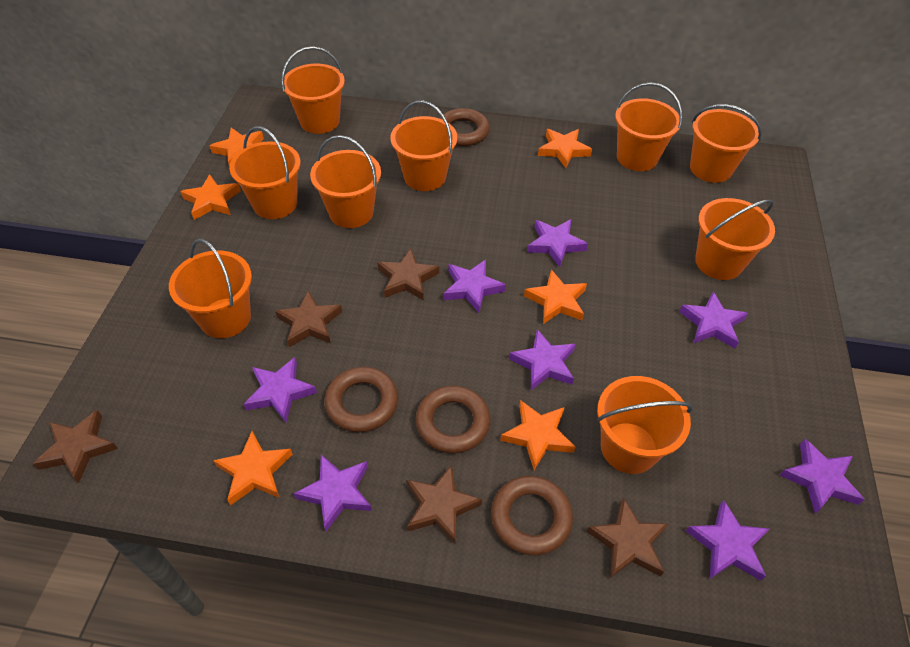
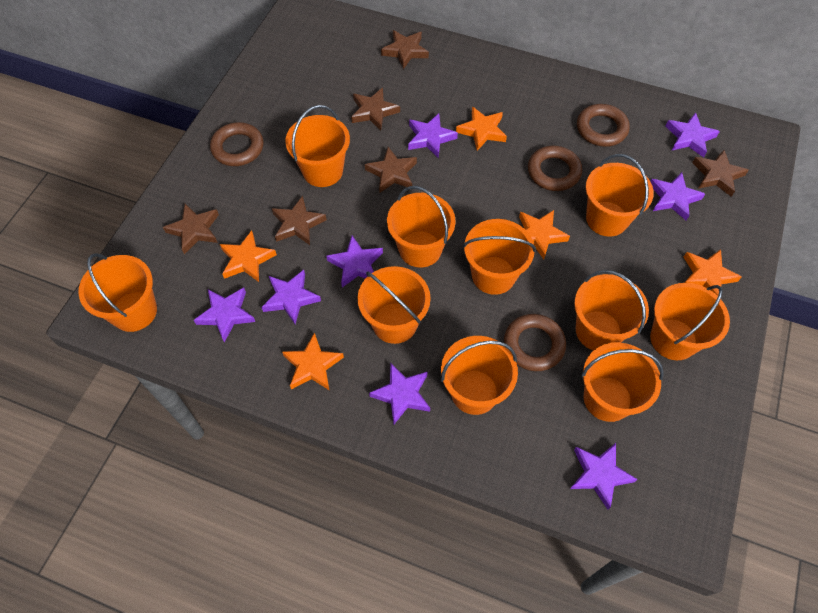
brown star: [33,410,118,483] [275,290,342,347] [377,248,439,301] [407,465,482,544] [587,498,668,578] = 5 -> [163,204,219,254] [272,196,327,245] [351,87,400,131] [365,147,417,193] [381,30,429,69] [692,150,749,197] = 6
orange bucket: [169,238,252,338] [229,126,301,219] [281,46,345,134] [310,135,381,228] [390,100,457,191] [597,376,693,474] [615,82,683,171] [690,104,762,183] [695,198,775,280] = 9 -> [78,253,157,332] [285,105,350,187] [358,266,431,344] [387,186,456,268] [441,336,518,415] [463,219,536,295] [574,270,649,351] [581,342,664,422] [586,154,654,237] [650,283,730,360] = 10
orange star: [180,174,241,220] [210,128,264,167] [213,431,293,506] [500,400,575,470] [524,270,587,324] [538,129,592,168] = 6 -> [220,230,277,282] [282,333,344,391] [456,107,507,151] [519,210,570,260] [684,249,741,296] = 5

